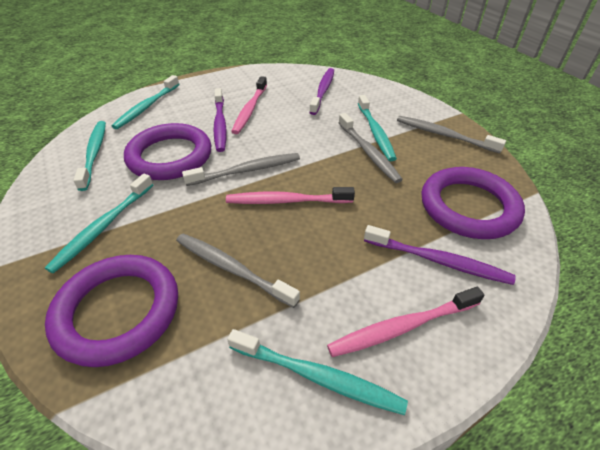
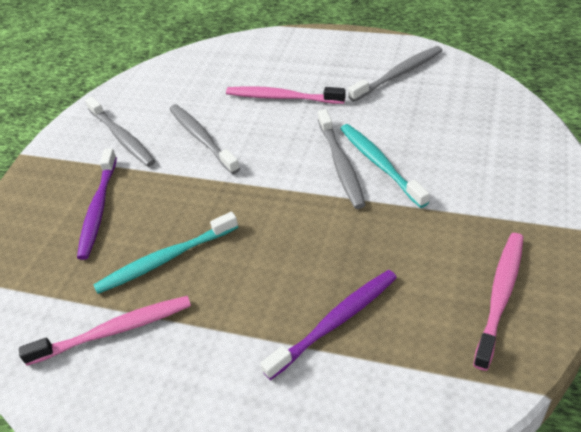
purple ring: [45,255,178,367] [124,123,211,180] [421,167,525,239] = 3 -> none = 0
purple toothbrush: [213,88,227,152] [309,68,334,115] [364,225,516,285] = 3 -> [77,148,117,260] [260,270,397,380] = 2
turquoise toothbrush: [45,174,153,273] [73,121,106,191] [111,75,179,129] [227,329,408,415] [358,95,397,161] = 5 -> [93,212,238,294] [340,124,430,208] = 2

